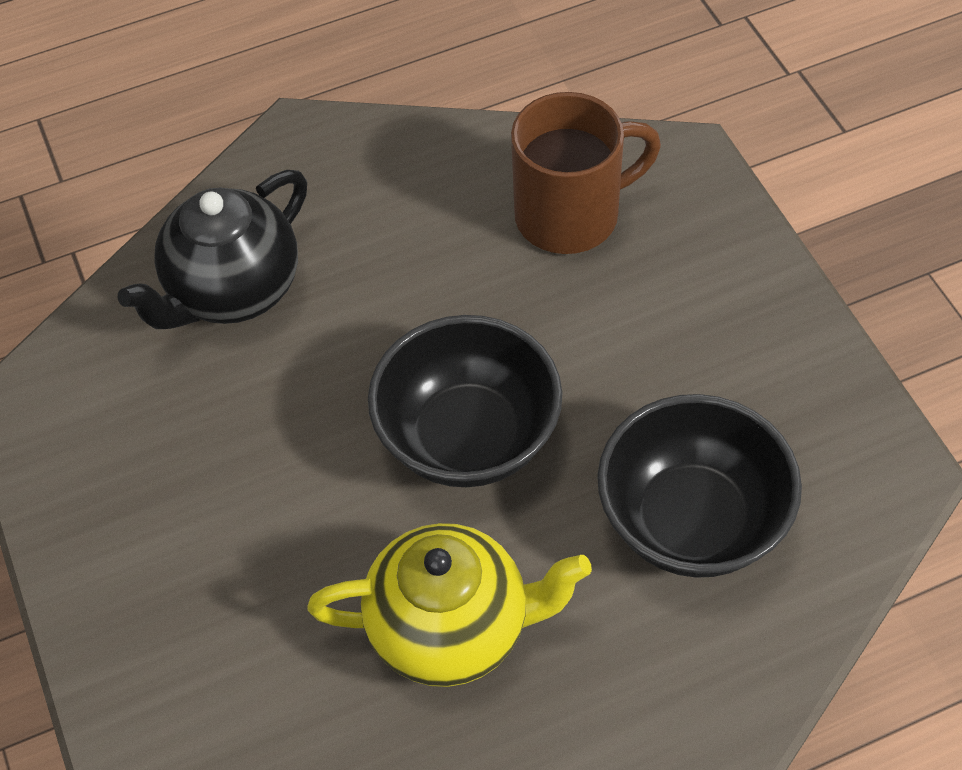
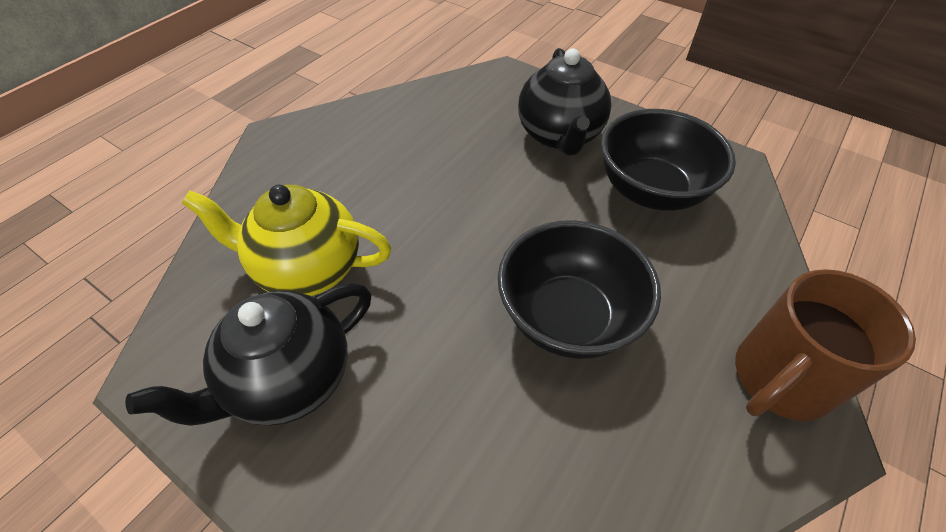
black teapot: [118,170,307,329] = 1 -> [125,283,371,426] [518,48,611,155] = 2

